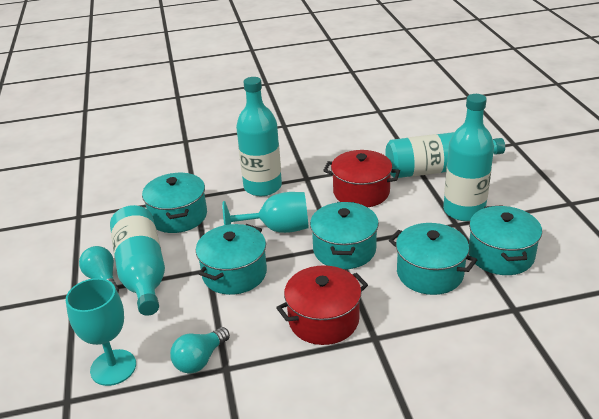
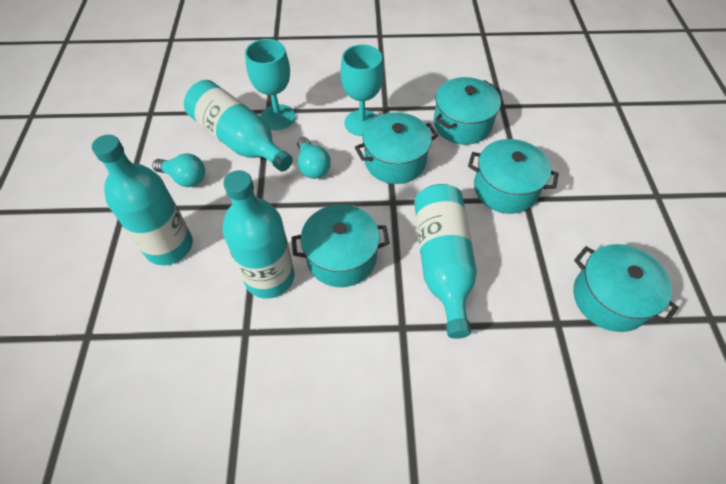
red pot: [276,265,368,345] [323,150,400,207] = 2 -> none = 0

